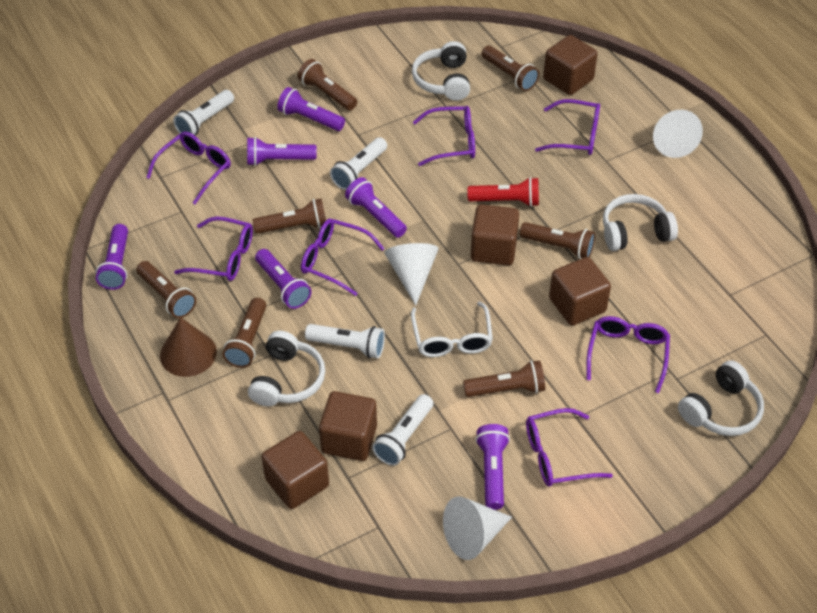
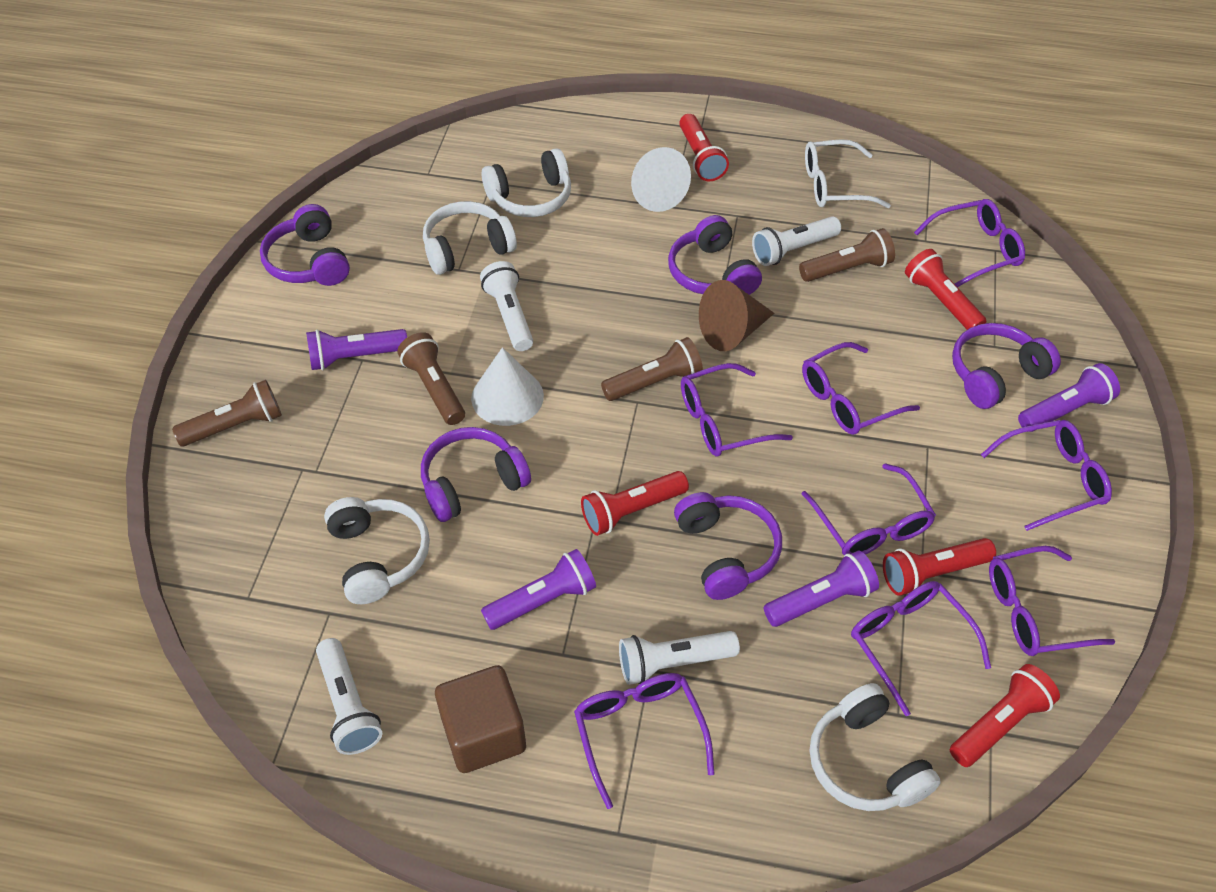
brown cube: [262,431,329,509] [319,391,377,461] [471,204,519,265] [543,35,598,95] [549,257,611,325] = 5 -> [435,665,526,773] = 1
brown flashlight: [136,261,196,318] [223,298,266,368] [252,198,326,234] [298,59,357,111] [463,360,545,397] [481,46,539,91] [520,222,595,259] = 7 -> [172,380,282,446] [397,332,465,425] [601,337,703,401] [799,228,895,282] = 4
purple flashlight: [96,224,128,290] [247,137,317,166] [255,249,311,309] [277,87,345,131] [345,177,407,238] [475,424,510,510] = 6 -> [306,329,407,370] [481,549,596,630] [764,550,879,627] [1018,363,1120,432] = 4
purple glasses: [146,131,231,204] [174,216,253,281] [301,219,385,296] [413,106,475,166] [526,408,613,487] [535,99,600,155] [586,316,670,393] = 7 -> [574,673,715,809] [681,363,793,457] [802,342,920,435] [802,463,936,555] [851,581,991,716] [914,199,1025,287] [981,420,1112,531] [989,546,1115,656] = 8
purple headphones: none = 0 -> [260,204,350,286] [421,427,531,522] [668,215,762,295] [674,492,782,600] [952,323,1061,409] = 5
red flashlight: [467,177,539,207] = 1 -> [581,471,689,536] [679,114,729,181] [883,538,996,596] [905,249,986,330] [950,664,1060,767] = 5
white cone: [384,243,439,306] [443,496,512,560] [653,110,703,158] = 3 -> [471,347,544,426] [631,147,691,212] = 2

